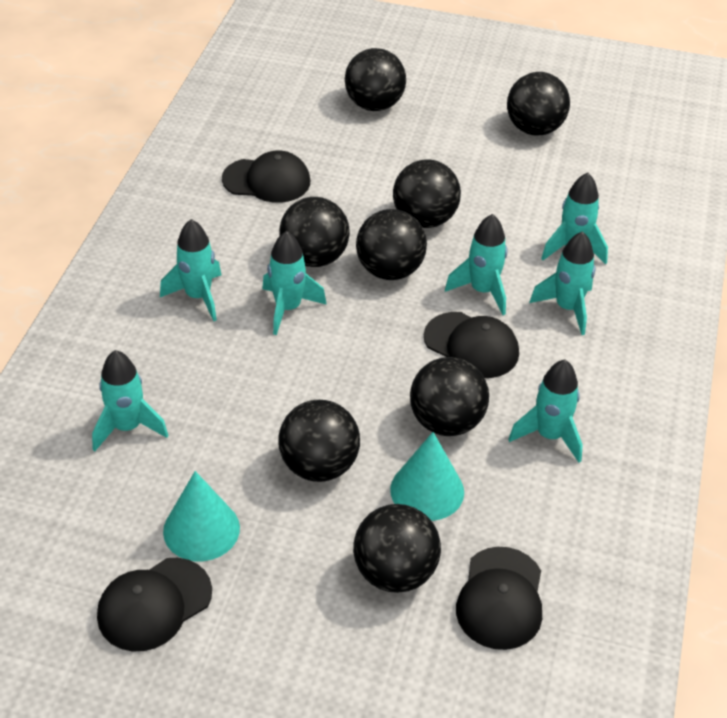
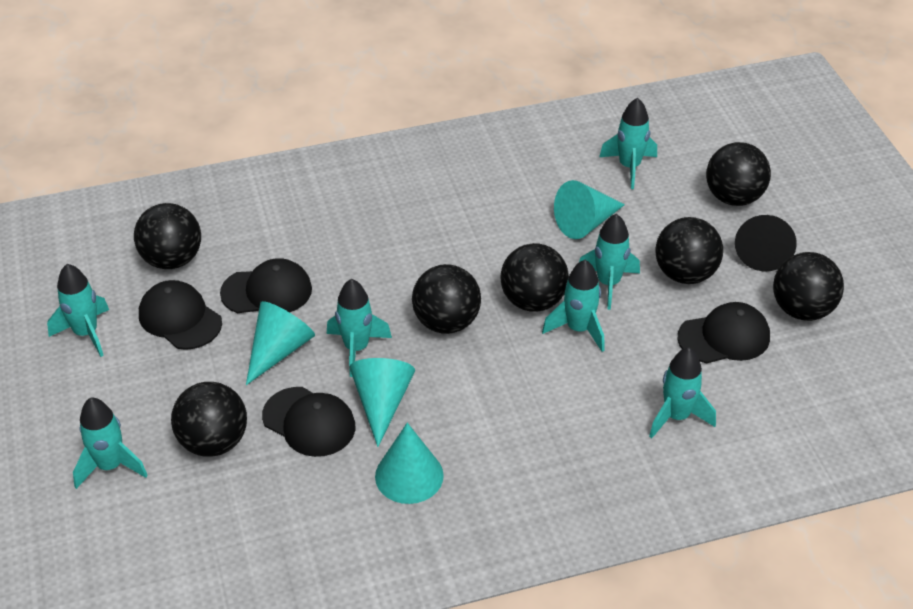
black ball: [278,400,360,482] [279,197,350,267] [345,48,406,111] [353,504,441,593] [356,209,427,280] [393,159,461,228] [410,357,489,436] [507,72,570,136] = 8 -> [134,203,201,269] [171,382,247,457] [412,264,481,334] [500,243,569,312] [655,217,723,284] [706,142,771,206] [773,252,844,321] = 7
black cone: none = 0 -> [735,215,797,271] = 1
turquoise cone: [163,471,240,561] [390,432,464,521] = 2 -> [246,301,315,385] [349,358,415,447] [375,423,444,504] [554,180,625,239] = 4

